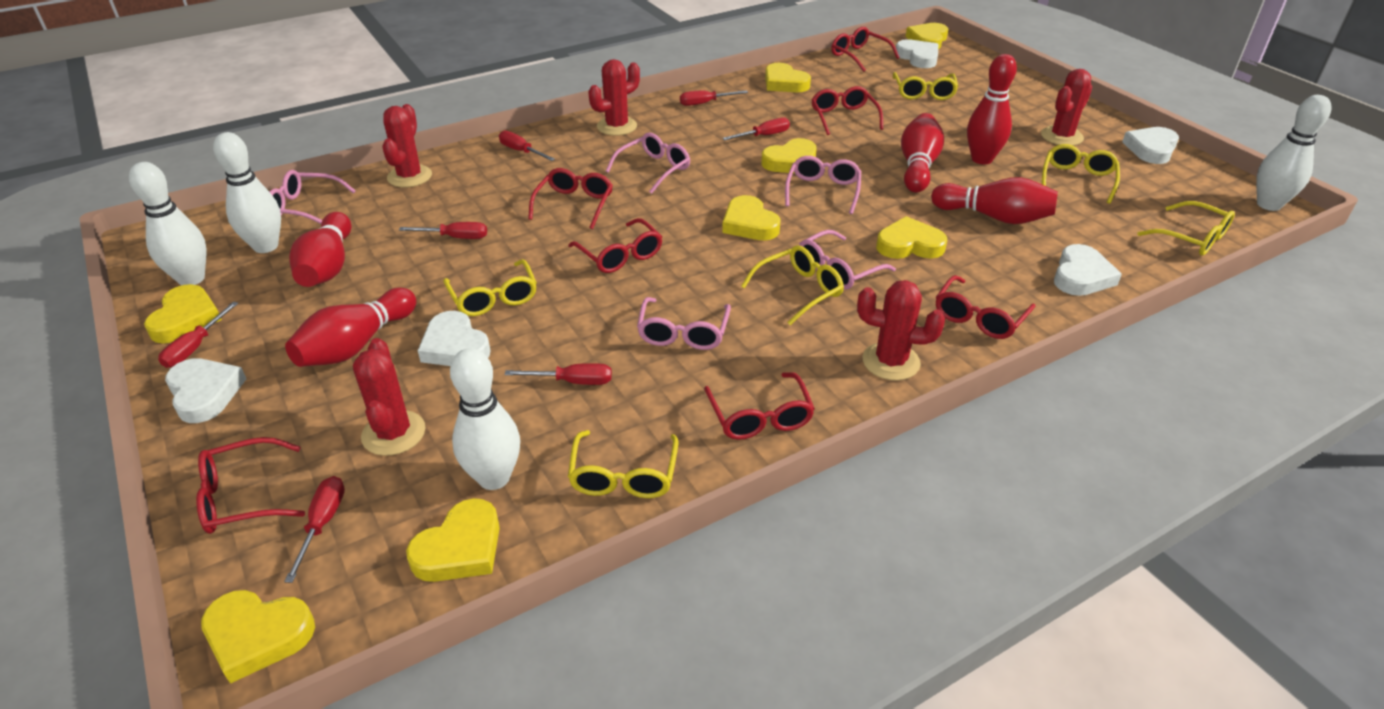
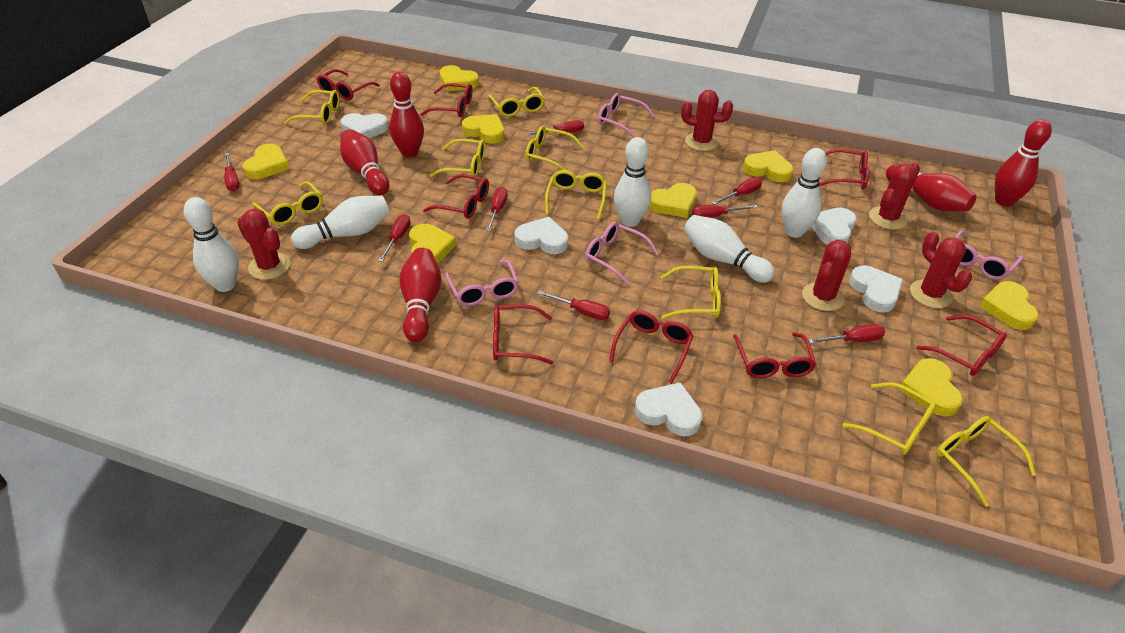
pink glasses: [270,170,356,224] [606,133,690,193] [637,297,731,350] [785,156,861,214] [799,230,896,290] = 5 -> [445,260,519,306] [585,222,659,285] [598,93,655,138] [955,230,1023,280] = 4
red glasses: [196,437,305,534] [528,168,613,229] [568,218,662,273] [704,372,815,440] [811,86,883,135] [831,27,899,72] [936,275,1035,339] = 7 -> [317,69,380,101] [420,83,472,117] [423,174,489,219] [493,305,554,365] [609,311,694,384] [733,333,816,378] [819,149,870,189] [916,315,1007,376] = 8
red screwdriver: [158,302,238,368] [284,476,345,583] [399,222,487,239] [499,130,555,161] [505,363,612,385] [680,90,748,106] [722,117,790,140] = 7 -> [224,153,239,191] [378,214,411,262] [486,187,508,231] [526,120,584,135] [537,290,610,320] [692,205,758,218] [712,177,762,205] [808,324,885,344] = 8
white bowling pin: [129,162,207,285] [213,132,281,253] [450,348,520,490] [1256,95,1332,211] = 4 -> [184,197,239,292] [291,196,390,249] [614,137,651,227] [684,215,775,283] [782,148,827,238] = 5
yellow glasses: [443,259,537,316] [568,430,678,498] [741,245,844,325] [893,72,959,100] [1042,144,1120,204] [1137,201,1235,256] = 6 -> [252,181,323,225] [284,90,340,124] [429,139,485,177] [488,87,545,117] [525,126,584,170] [545,170,607,219] [661,266,721,319] [843,382,937,455] [936,416,1036,507] = 9

